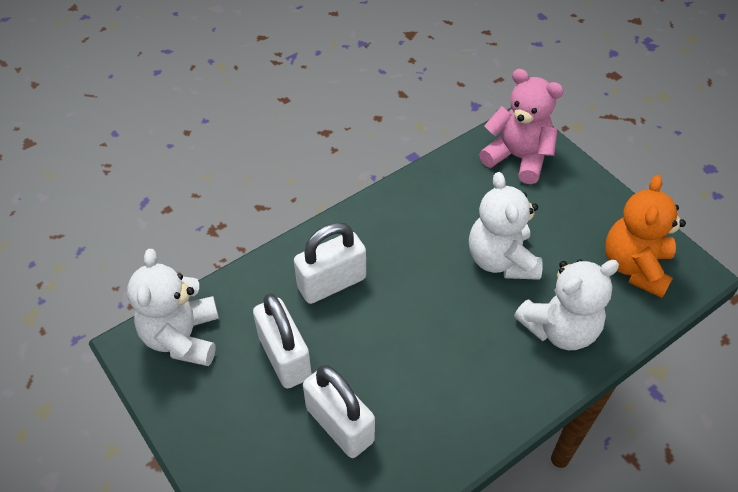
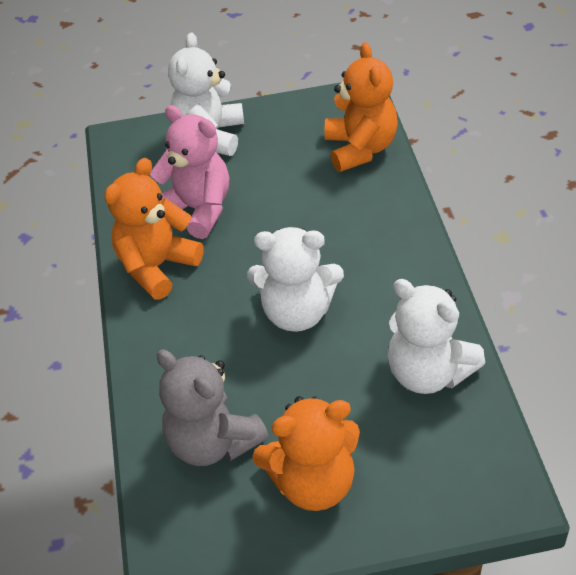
grey teddy bear: none = 0 -> [157,349,269,466] = 1
orange teddy bear: [605,175,686,298] = 1 -> [104,158,204,300] [252,396,360,511] [325,42,398,172] = 3
white padlock: [253,294,312,389] [294,222,366,304] [303,365,375,458] = 3 -> none = 0

